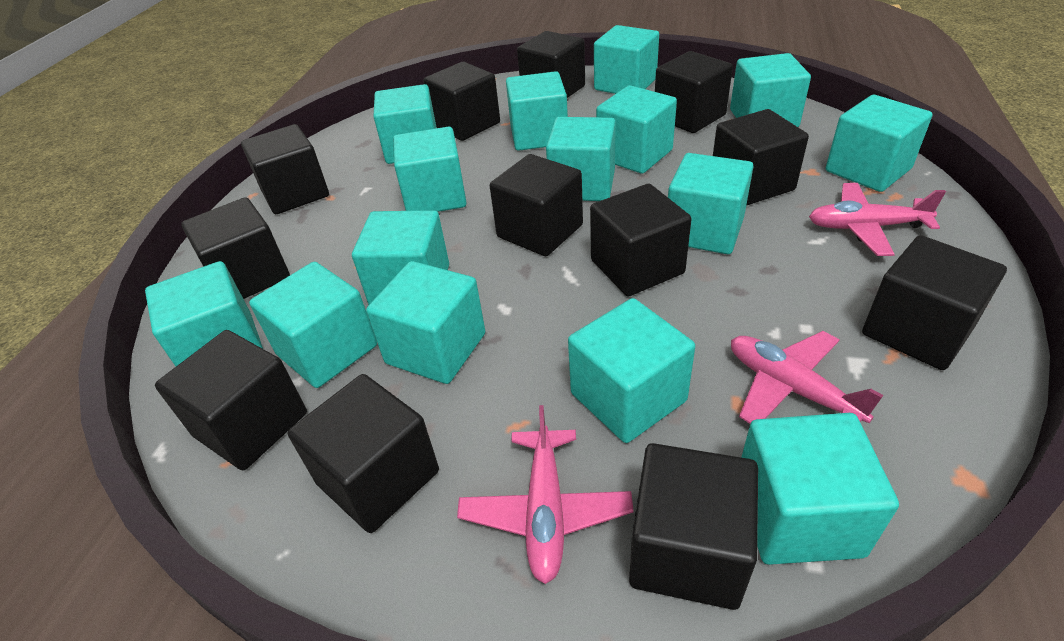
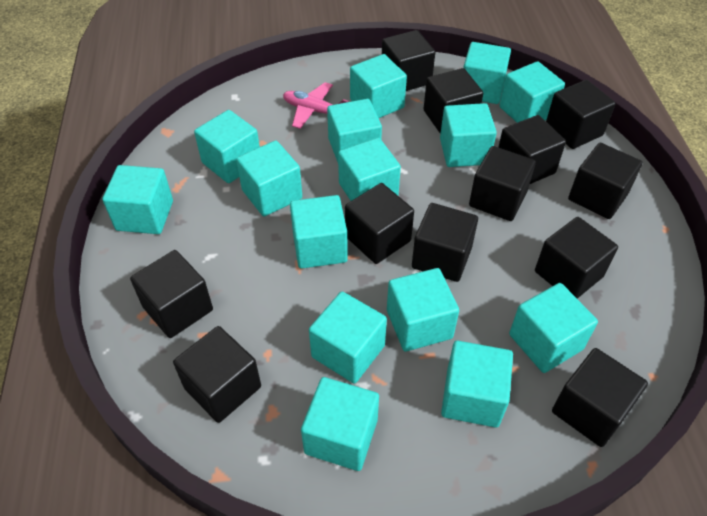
pink plane: [457,405,634,584] [731,331,884,424] [809,183,946,256] = 3 -> [283,82,348,129] = 1

